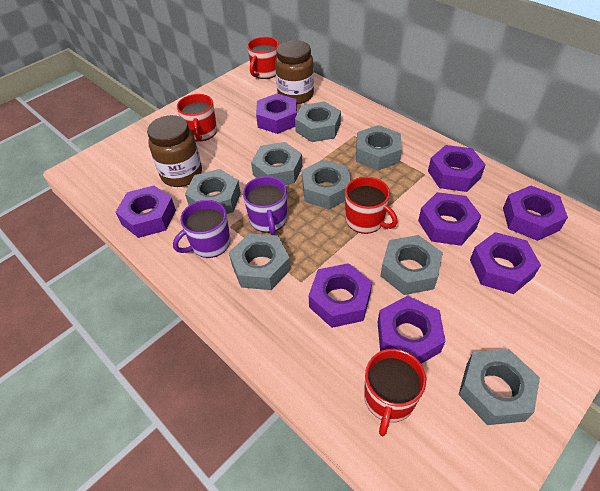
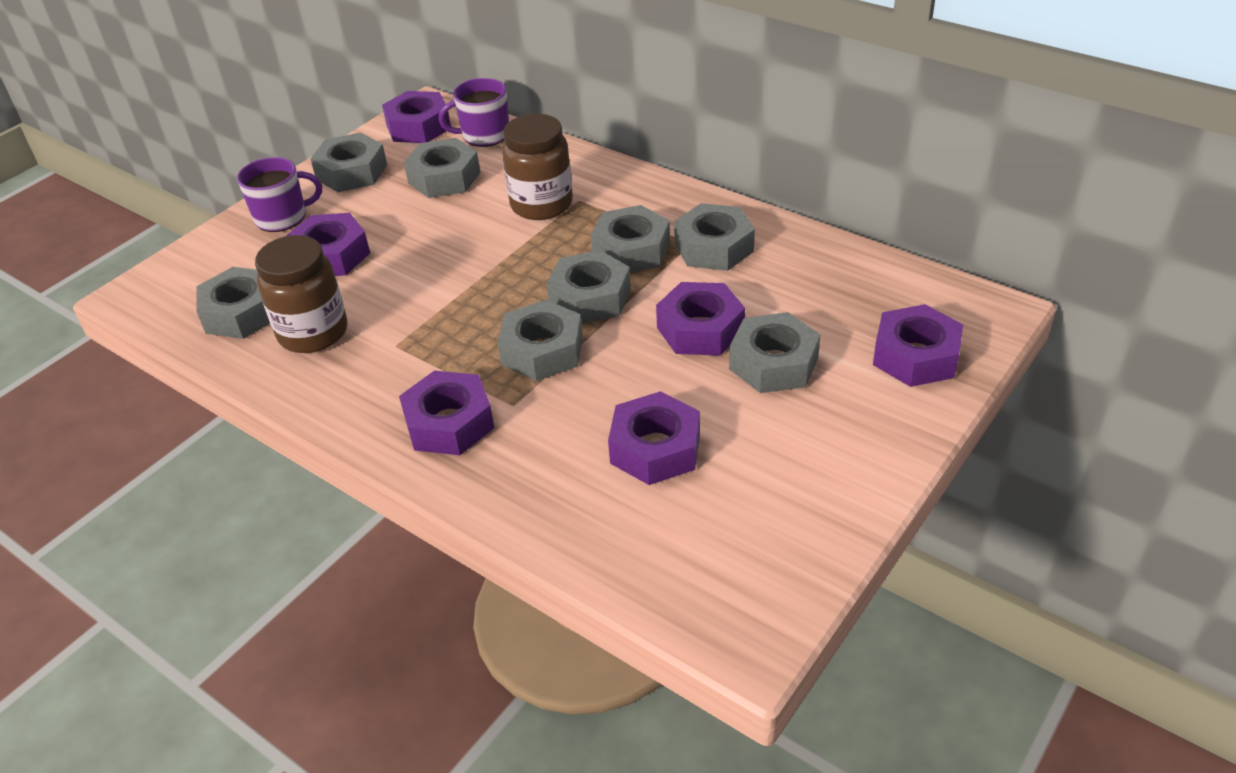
purple nut: [116,186,176,238] [256,93,297,134] [309,263,372,328] [378,296,446,364] [418,192,481,246] [428,145,486,192] [470,232,541,294] [503,186,568,241] = 8 -> [285,213,370,276] [382,91,451,143] [399,371,494,455] [608,391,700,485] [656,282,745,356] [873,304,963,387] = 6
red mug: [177,94,217,142] [247,37,279,79] [345,177,398,234] [364,349,426,436] = 4 -> none = 0

